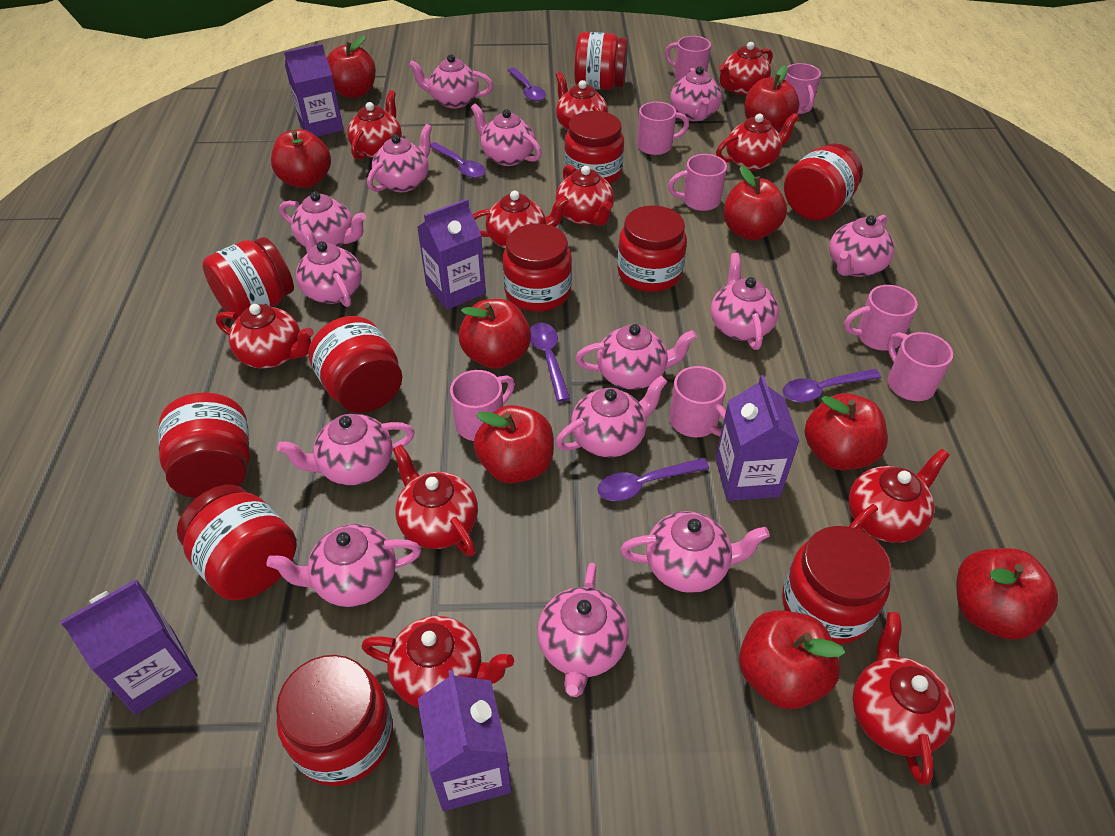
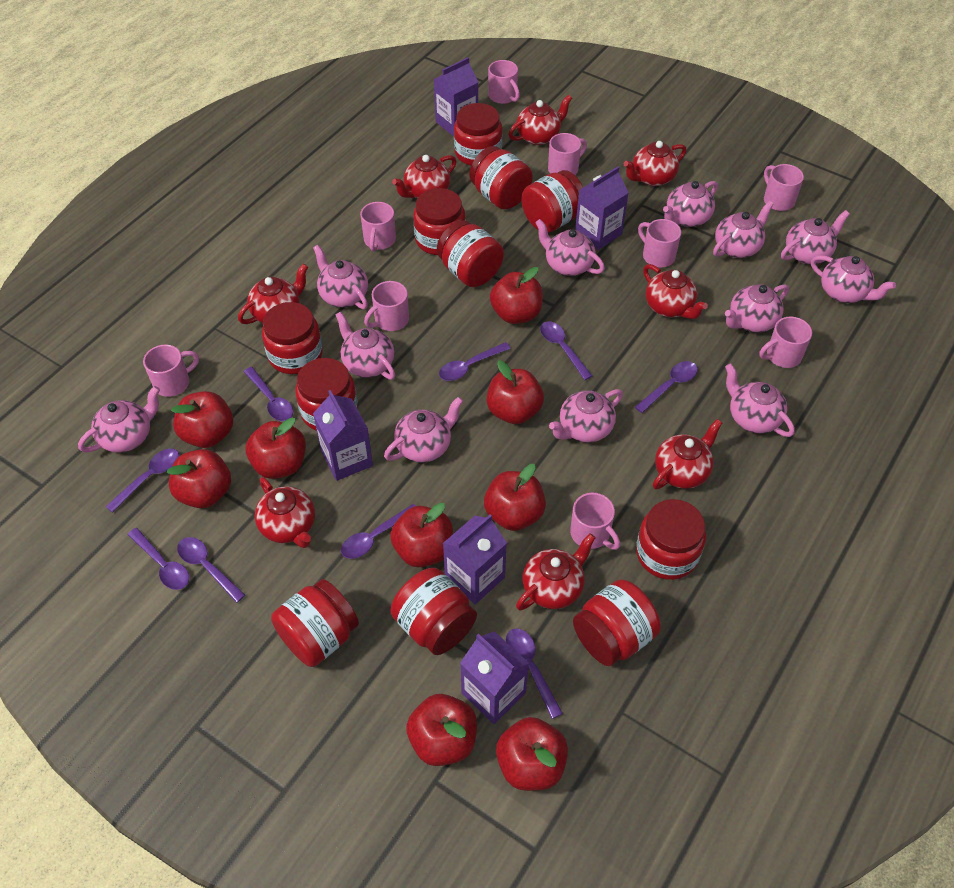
pink mug: [450,370,515,441] [637,102,689,155] [665,36,711,81] [668,154,727,211] [670,366,726,437] [784,63,821,114] [844,285,918,351] [887,332,953,401] = 8 -> [143,345,199,397] [360,202,396,252] [364,281,409,331] [488,60,520,104] [548,133,587,175] [570,493,620,550] [638,219,681,267] [759,317,812,368] [764,164,804,211] = 9
pink teapot: [267,524,421,607] [277,414,414,485] [279,191,366,247] [296,224,362,307] [367,124,432,192] [409,54,493,109] [471,103,542,166] [537,563,628,697] [556,376,667,457] [575,324,697,390] [620,511,770,593] [671,66,722,121] [711,253,779,350] [829,215,895,277] = 14 -> [78,386,160,453] [313,245,368,309] [336,311,395,380] [384,397,463,463] [535,219,605,276] [549,389,623,443] [663,181,718,227] [713,201,774,258] [725,284,789,332] [725,363,795,437] [781,210,850,264] [811,255,896,303] = 12
purple spoon: [431,142,486,178] [508,68,546,102] [530,323,570,402] [597,458,709,501] [782,369,881,402] = 5 -> [106,449,179,513] [128,528,189,590] [177,537,245,603] [243,367,293,421] [341,504,416,559] [439,342,511,381] [506,628,563,719] [540,321,592,380] [635,361,697,413] = 9
red teapot: [216,304,314,368] [347,90,402,160] [361,616,514,708] [393,444,478,556] [473,191,569,248] [556,72,608,131] [556,165,614,226] [716,113,799,171] [719,42,773,95] [848,449,950,543] [853,612,955,785] = 11 -> [238,264,308,324] [255,477,315,548] [392,155,457,198] [508,94,572,145] [516,533,596,610] [624,141,687,186] [643,264,708,319] [653,419,722,489] = 8

